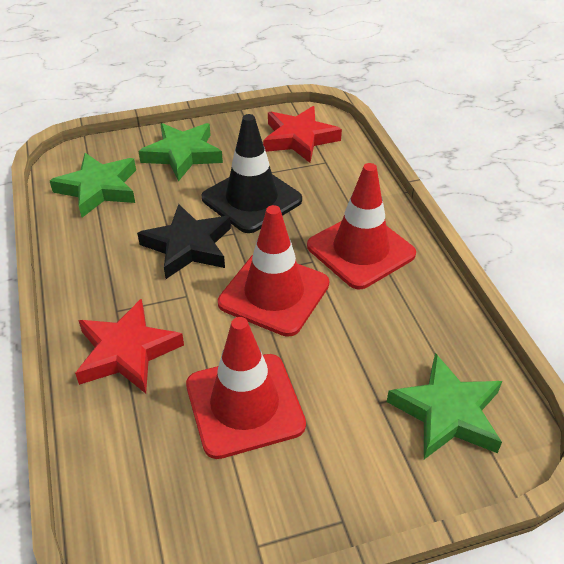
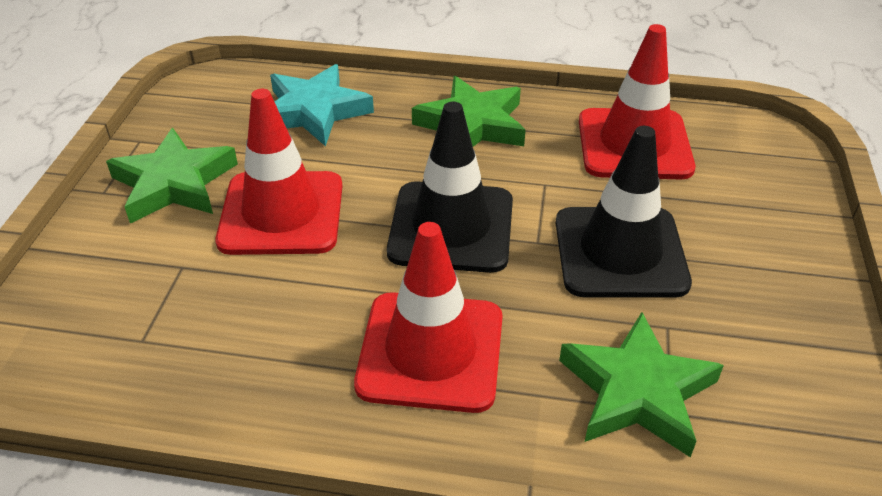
black star: [137,204,231,279] = 1 -> none = 0
black traffic cone: [202,114,302,233] = 1 -> [387,102,513,273] [556,126,692,298] = 2
red star: [75,298,184,393] [263,106,342,163] = 2 -> none = 0
turquoise star: none = 0 -> [270,64,374,146] = 1

